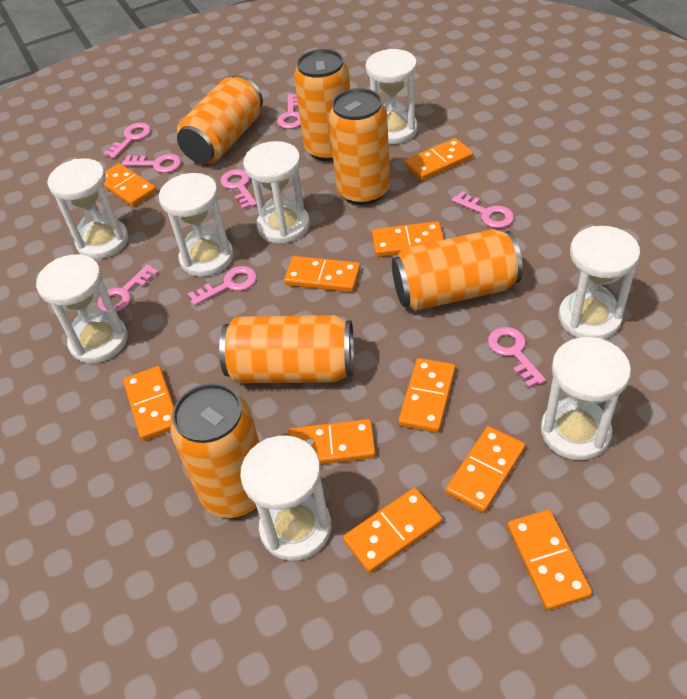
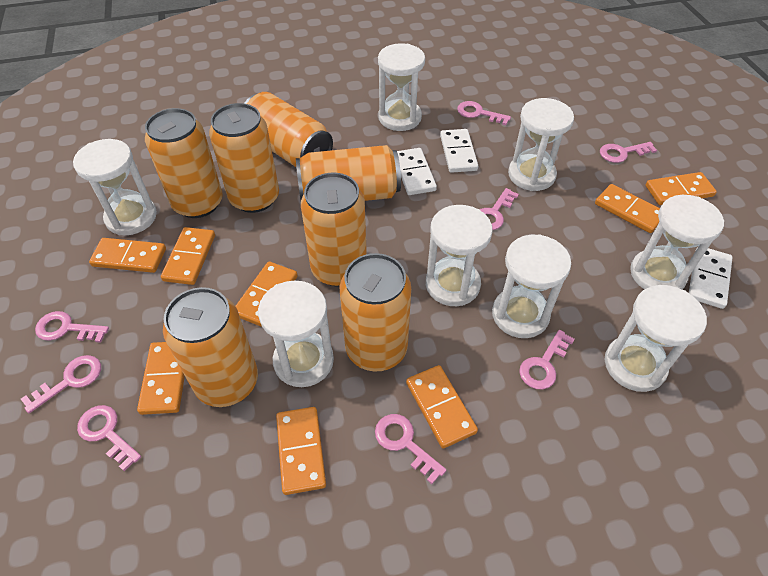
orange can: [170,383,259,518] [177,75,263,164] [219,315,354,383] [294,49,350,161] [329,88,390,205] [392,229,523,311] = 6 -> [145,108,223,218] [163,287,258,407] [209,103,279,213] [244,92,333,167] [296,145,401,201] [301,173,367,286] [340,253,411,371] = 7
orange domino: [103,163,157,207] [123,366,174,441] [284,256,361,292] [288,419,376,464] [343,488,442,573] [372,221,444,257] [398,358,456,433] [404,138,473,181] [446,426,525,513] [507,509,592,611] = 10 -> [89,238,166,273] [137,342,185,415] [161,227,215,285] [235,262,298,327] [276,407,326,495] [406,365,478,448] [595,184,660,233] [646,172,717,205] = 8
white domino: none = 0 -> [397,148,437,195] [440,129,478,173] [689,246,733,309] = 3

